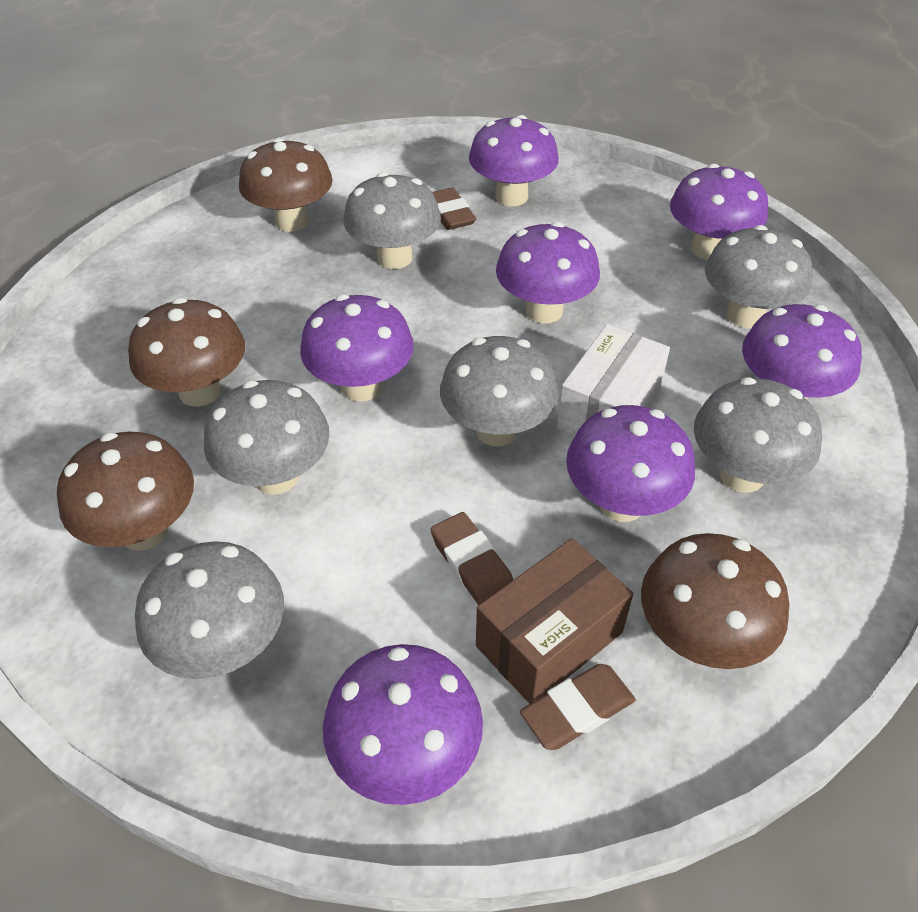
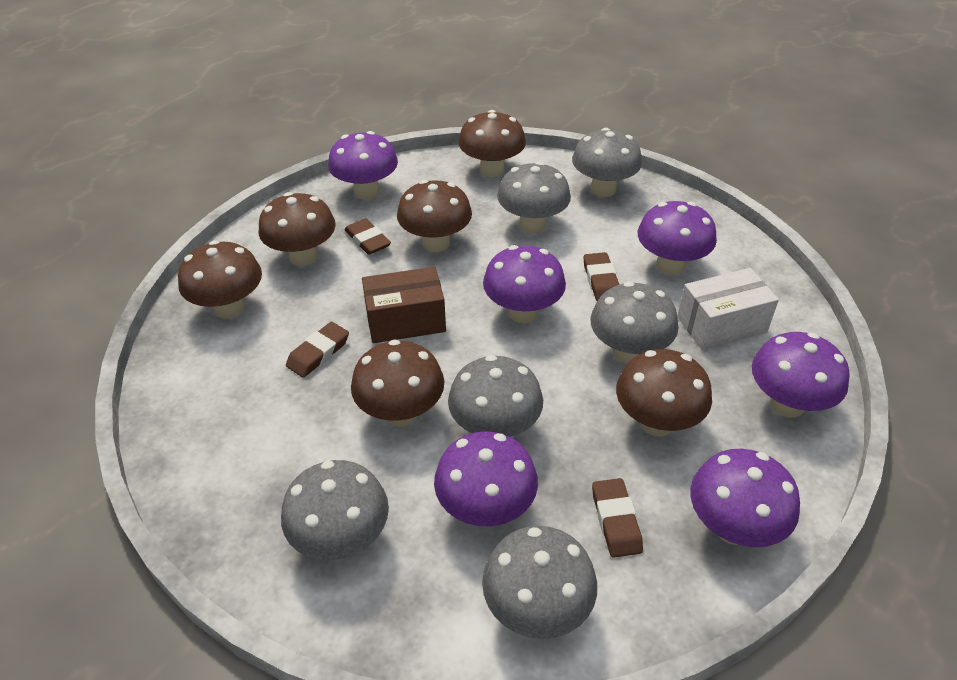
brown eraser: [431,512,513,605] [432,187,476,230] [520,664,636,750] = 3 -> [286,322,349,378] [344,218,391,255] [584,252,619,301] [592,478,643,558] = 4
brown mushroom: [57,431,194,551] [128,298,245,407] [239,138,333,232] [641,533,790,669] = 4 -> [178,240,262,319] [258,192,336,266] [351,339,444,427] [397,180,472,252] [458,110,526,177] [616,349,712,436] = 6
purple mushroom: [300,294,414,402] [323,644,483,805] [469,115,559,206] [496,222,600,323] [566,405,695,522] [670,164,768,260] [742,304,862,399] = 7 -> [328,131,398,199] [434,431,538,526] [483,245,566,323] [638,201,717,275] [690,449,800,547] [752,332,850,418] = 6

